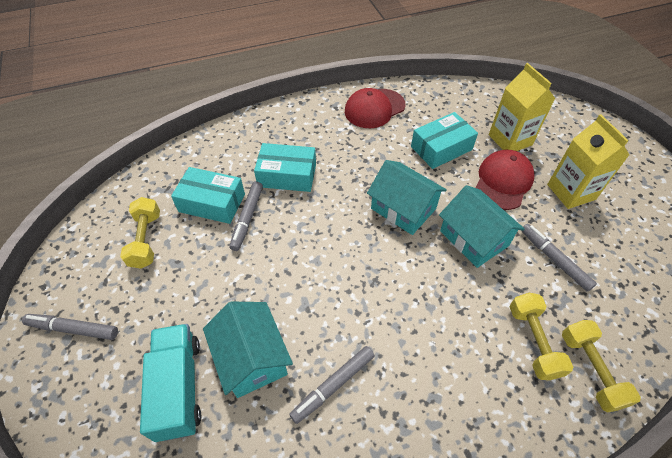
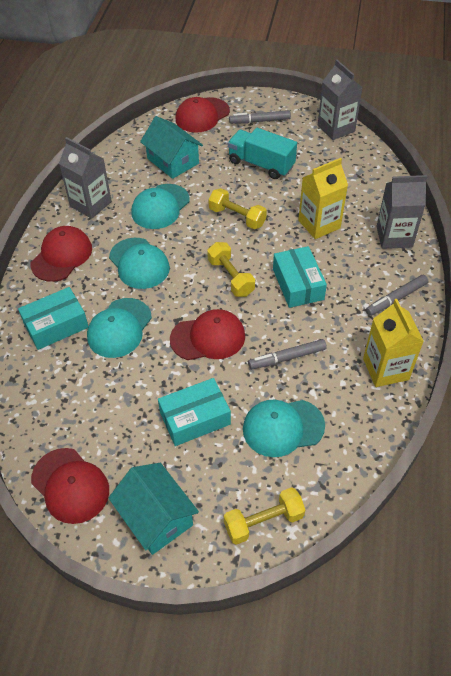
grey carton: none = 0 -> [59,137,112,219] [318,60,362,140] [376,175,427,249] = 3
grey marker: [22,314,118,340] [229,182,263,251] [289,346,375,424] [521,224,597,292] = 4 -> [229,110,291,124] [248,339,327,369] [366,275,428,316] = 3
red cap: [345,88,405,128] [475,150,535,210] = 2 -> [31,226,92,282] [31,448,109,524] [170,309,245,360] [175,97,230,133] = 4
turquoise cap: none = 0 -> [87,298,152,358] [109,238,170,289] [131,184,190,229] [243,400,325,457] = 4
turquoise house: [203,301,293,398] [367,160,447,235] [439,185,525,268] = 3 -> [108,463,199,555] [140,116,203,179] = 2

